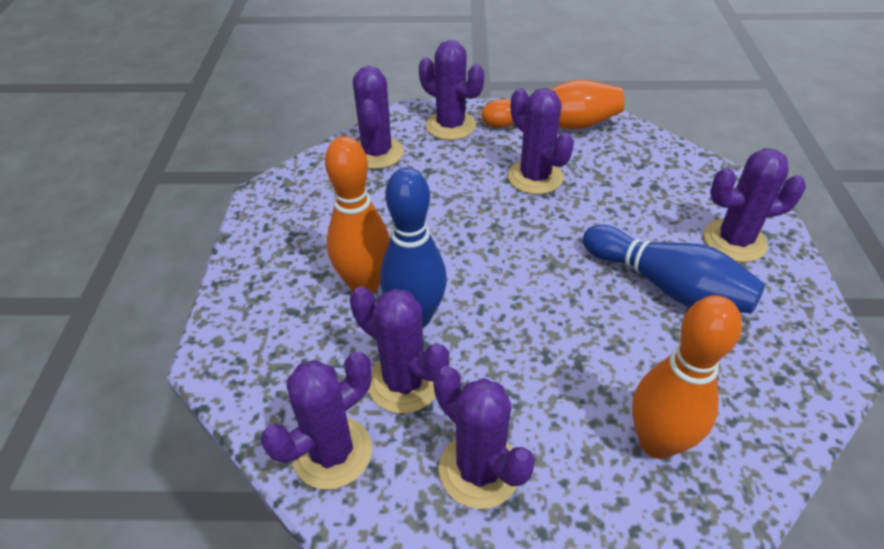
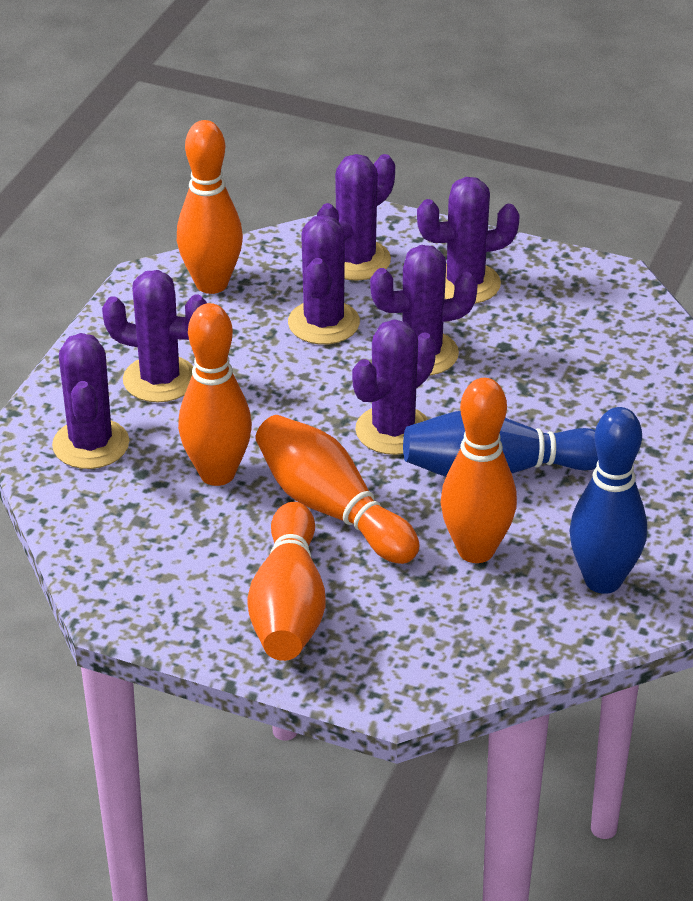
orange bowling pin: [325,136,390,293] [481,80,624,129] [632,295,742,459] = 3 -> [177,120,243,294] [178,303,252,486] [247,502,326,661] [255,415,419,564] [440,378,517,563] = 5

